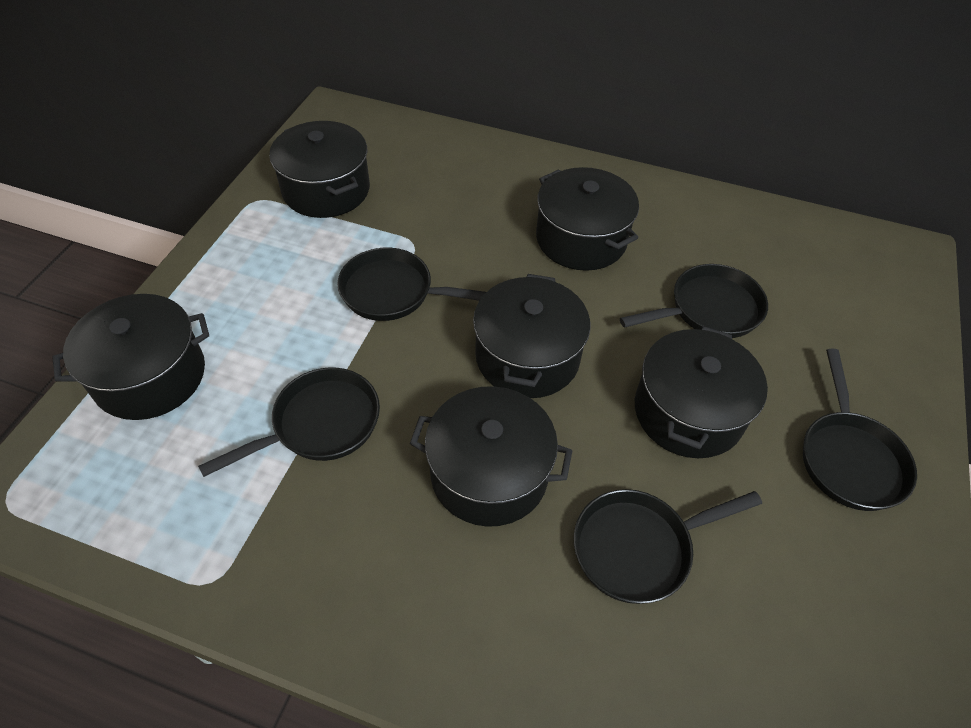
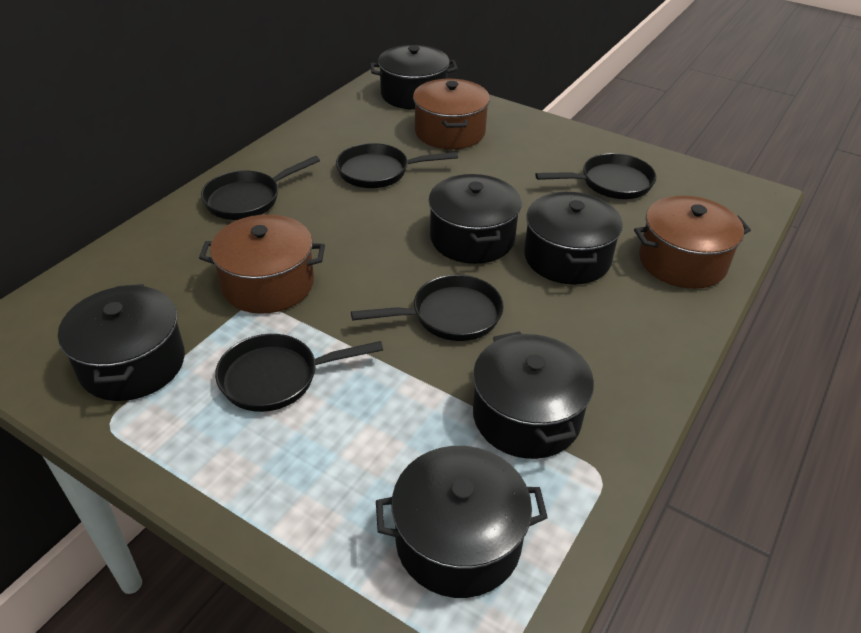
brown pot: none = 0 -> [199,214,325,314] [413,79,490,149] [634,195,751,289] = 3

